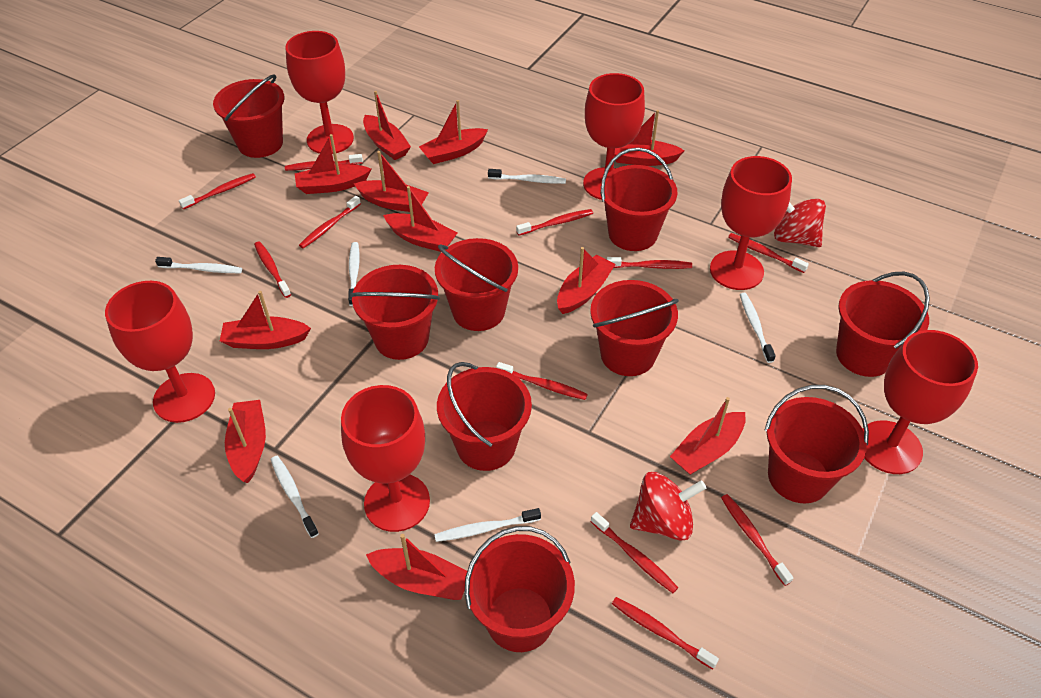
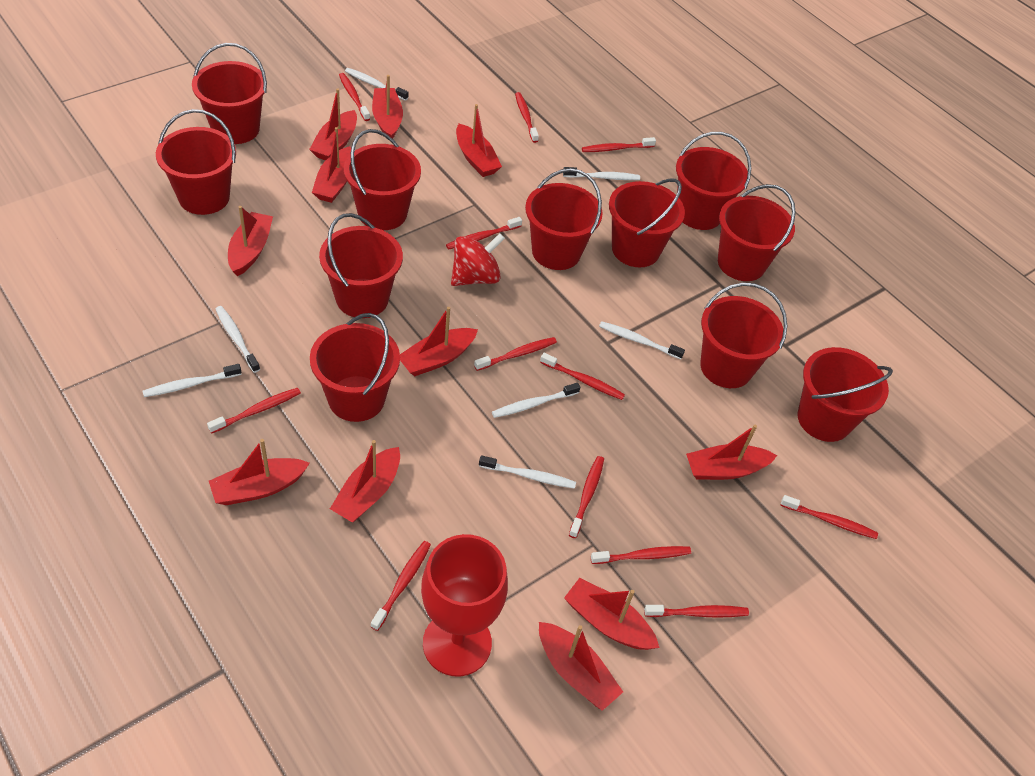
red bucket: [213,74,284,158] [350,265,440,360] [435,238,518,331] [437,362,532,471] [464,526,575,652] [590,280,679,376] [600,148,677,251] [764,385,869,503] [836,272,930,377] = 9 -> [156,109,236,215] [192,43,267,144] [310,313,400,422] [319,213,403,318] [344,129,421,230] [525,168,603,270] [609,178,685,267] [676,132,751,230] [700,283,787,388] [718,184,796,281] [798,347,893,442] = 11
red goblet: [105,281,215,423] [286,31,354,154] [341,385,430,532] [583,73,645,200] [710,156,792,290] [863,330,978,474] = 6 -> [421,534,508,676] = 1
red spinning top: [630,472,706,541] [774,199,826,247] = 2 -> [451,233,505,286] = 1
red toothbrush: [179,173,256,210] [254,241,291,298] [285,154,363,171] [299,196,361,249] [496,362,588,400] [516,209,593,236] [591,512,678,593] [607,257,692,269] [612,597,719,669] [721,494,793,586] [728,233,809,273] = 11 -> [207,388,301,434] [339,73,370,121] [371,541,431,631] [446,217,522,250] [474,337,557,371] [515,92,539,143] [540,353,625,400] [569,456,604,538] [582,137,656,152] [591,546,691,564] [644,605,749,618] [780,495,878,539] = 12
white toothbrush: [155,257,242,273] [271,456,319,538] [348,242,360,306] [434,508,541,542] [488,169,566,184] [740,293,776,363] = 6 -> [143,364,242,397] [216,306,260,373] [345,68,409,101] [479,455,576,489] [492,383,580,418] [563,167,640,180] [599,321,685,359] = 7

